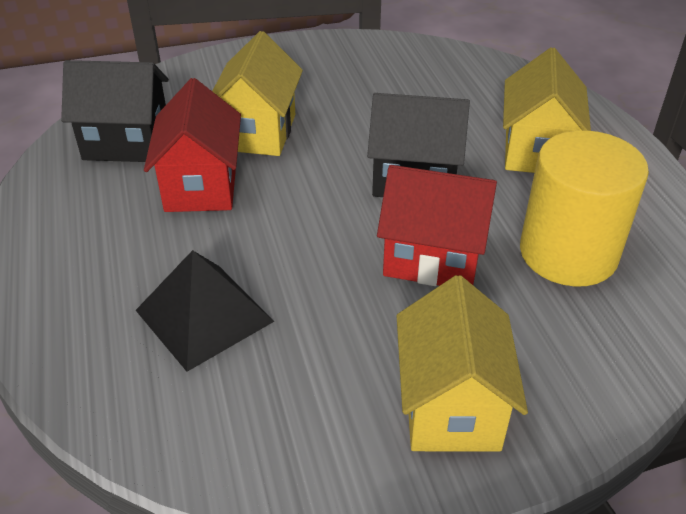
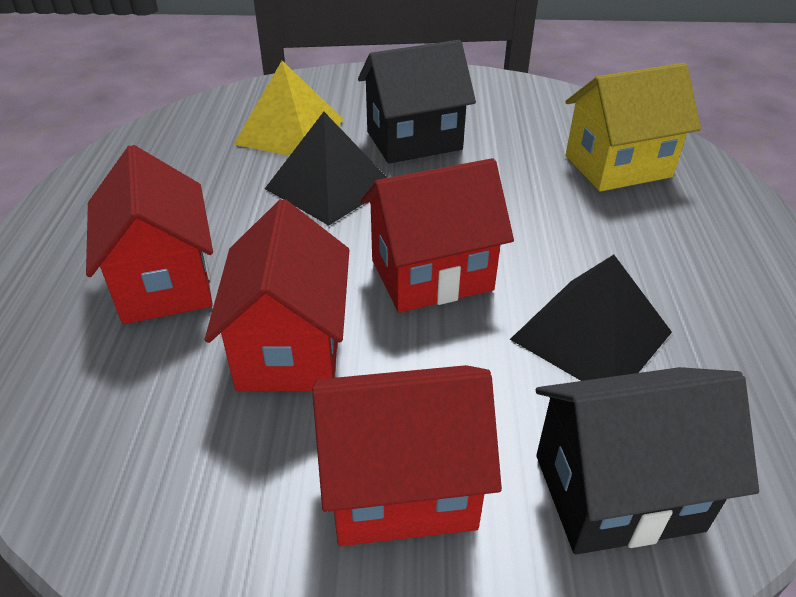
black pyramid: [136,250,274,372] = 1 -> [265,112,387,226] [510,255,672,381] = 2
red house: [144,78,241,212] [377,165,497,286] = 2 -> [86,145,213,324] [205,199,349,391] [312,365,502,546] [361,158,514,313] = 4
yellow cylinder: [520,130,649,286] = 1 -> none = 0
yellow house: [212,31,303,156] [397,275,528,452] [503,47,591,173] = 3 -> [565,63,701,192] = 1
yellow pyramid: none = 0 -> [233,61,344,156] = 1

